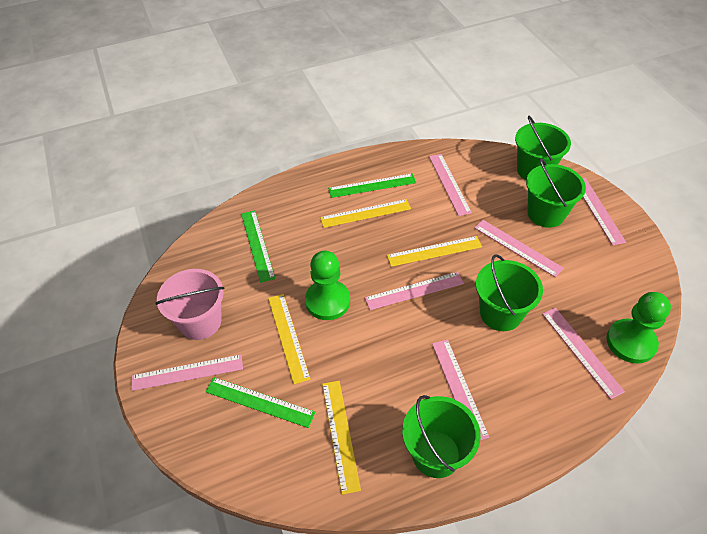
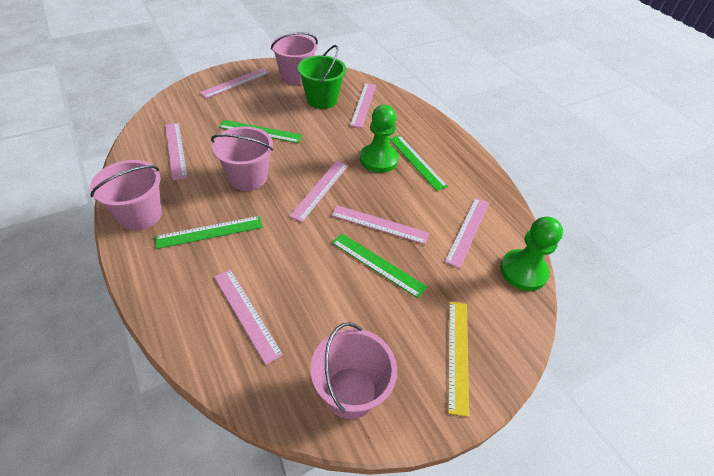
green bucket: [402,395,481,478] [476,254,543,331] [515,116,571,180] [526,158,586,228] = 4 -> [298,45,346,109] = 1
green ruler: [205,377,315,428] [241,211,275,283] [328,173,416,198] = 3 -> [155,216,263,249] [219,120,302,143] [332,233,427,298] [389,135,448,191] = 4
pink bucket: [155,269,225,340] = 1 -> [90,160,162,231] [211,126,273,191] [271,32,318,85] [310,322,397,419] = 4
yellow ruler: [268,294,310,384] [320,199,411,228] [322,381,361,495] [387,236,482,267] = 4 -> [448,301,469,417] = 1

